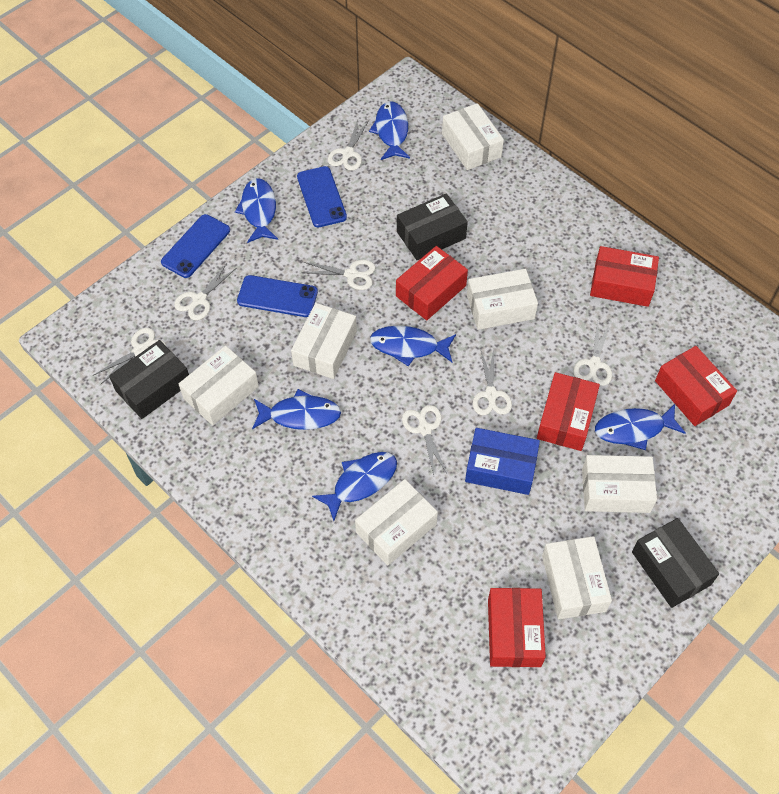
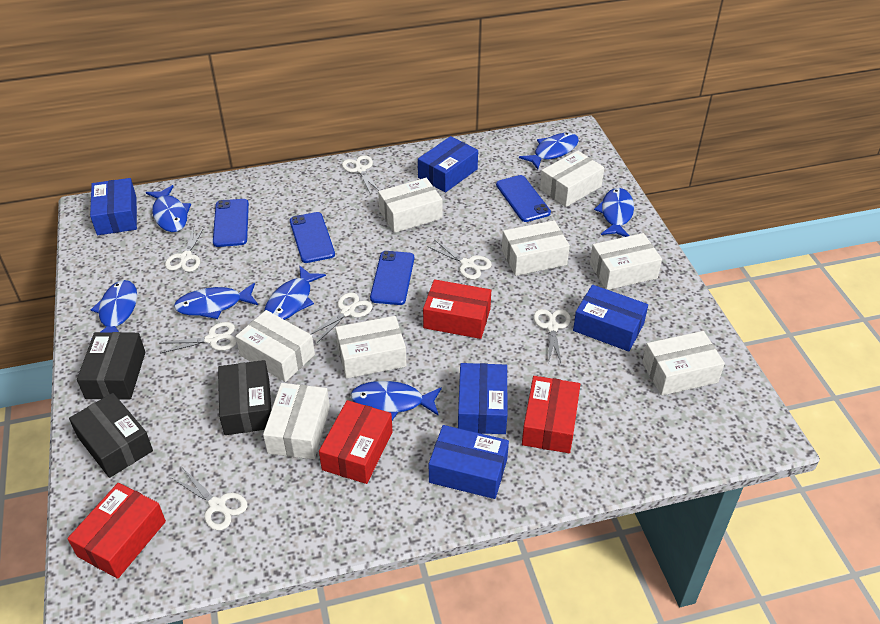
blue box: [465,428,540,495] = 1 -> [90,178,137,235] [418,136,478,193] [429,425,509,499] [458,363,507,434] [573,285,648,352] = 5
blue fish: [235,178,278,243] [252,389,341,430] [312,452,397,521] [369,101,410,160] [370,326,456,366] [595,404,686,450] = 6 -> [91,280,137,332] [146,185,191,232] [174,283,258,319] [264,266,326,320] [351,381,442,420] [519,133,579,170] [594,188,634,237] = 7
blue phone: [161,214,230,278] [237,275,318,317] [297,166,347,228] = 3 -> [213,199,249,247] [290,212,335,263] [370,251,414,305] [496,175,551,222] = 4
red box: [396,246,468,320] [488,588,546,667] [537,372,600,451] [590,246,659,307] [655,346,737,426] = 5 -> [67,483,166,579] [319,400,393,484] [423,279,491,339] [522,376,580,453] = 4
white box: [179,346,259,425] [291,303,357,379] [355,479,438,565] [442,103,504,170] [467,269,538,330] [542,536,612,619] [582,455,657,513] = 7 -> [236,310,315,382] [263,383,330,459] [335,316,407,379] [378,178,442,233] [502,220,570,276] [540,150,604,207] [590,233,662,290] [642,331,725,396] = 8

